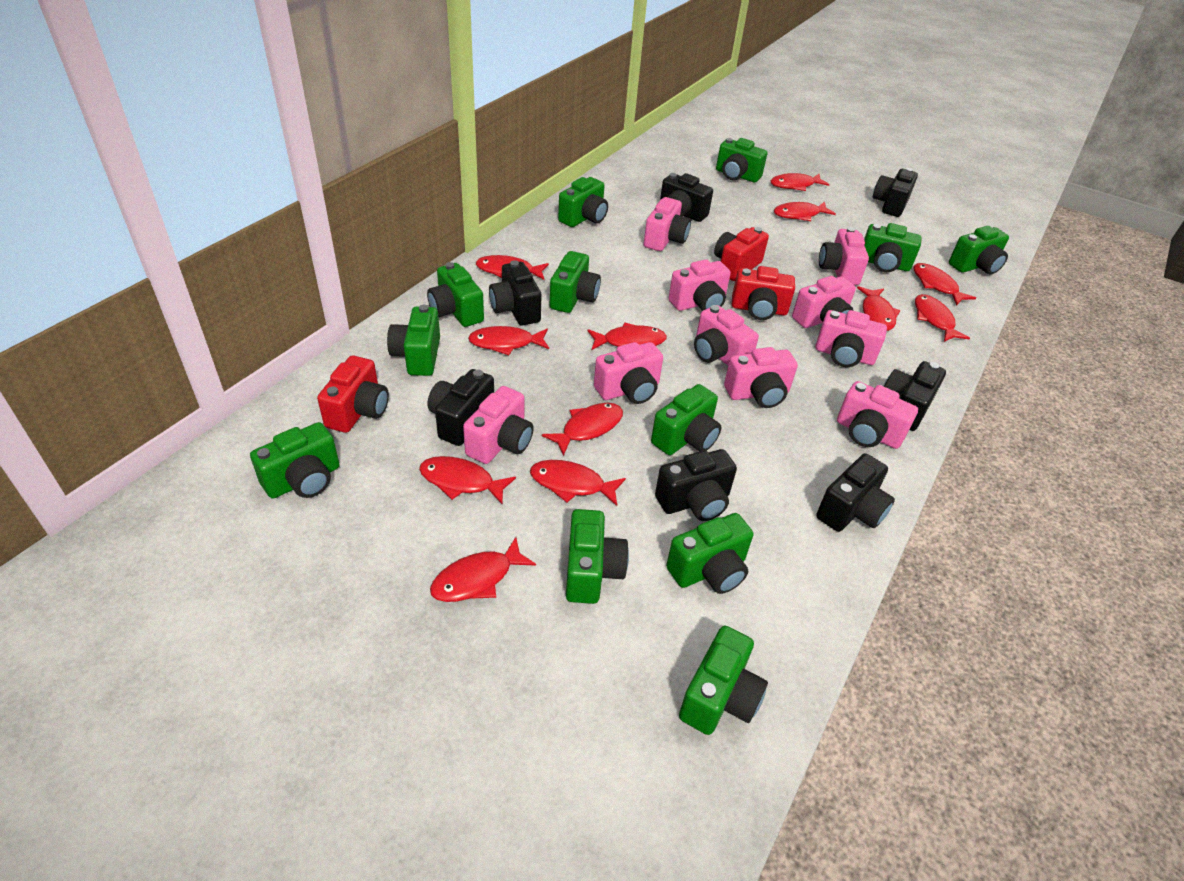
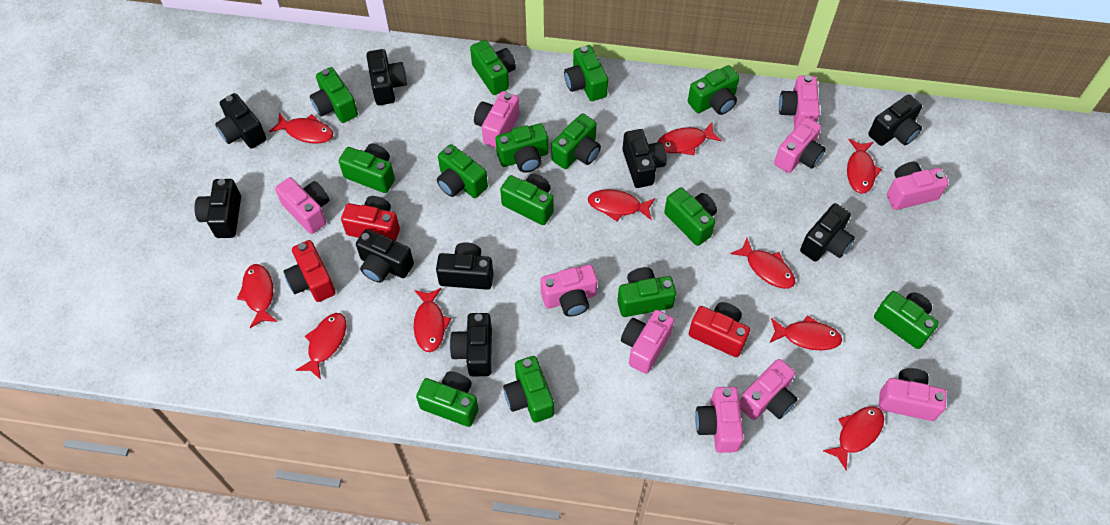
black camera: [428,369,494,446] [489,260,541,326] [655,449,737,521] [660,173,713,222] [816,453,895,532] [873,168,918,217] [884,361,946,431] = 7 -> [194,179,241,238] [215,93,267,149] [356,229,414,283] [366,49,407,105] [436,242,493,290] [450,313,492,376] [622,129,667,188] [800,203,855,262] [868,94,922,146] = 9
green camera: [250,422,340,499] [387,305,440,376] [427,262,484,327] [549,251,601,313] [558,177,608,227] [566,509,629,604] [651,384,721,455] [666,513,754,594] [679,626,768,735] [716,138,768,182] [864,223,922,272] [949,226,1009,275] = 12 -> [310,67,358,123] [339,143,395,193] [416,371,479,427] [437,144,488,198] [470,40,516,95] [496,123,548,173] [500,174,554,225] [503,356,554,423] [551,113,601,169] [564,45,608,101] [617,267,676,317] [664,187,717,246] [688,65,739,115] [874,291,939,349] = 14
red fish: [419,456,516,504] [430,537,536,602] [468,326,549,355] [476,255,549,280] [530,460,626,506] [542,403,623,456] [587,322,667,350] [770,173,830,191] [774,202,836,221] [857,286,901,331] [913,263,976,306] [915,294,970,342] = 12 -> [237,264,277,328] [269,113,333,144] [296,313,347,380] [414,288,451,352] [588,189,655,221] [658,122,722,155] [731,238,795,289] [770,315,842,350] [823,406,884,470] [847,139,882,194] = 10

